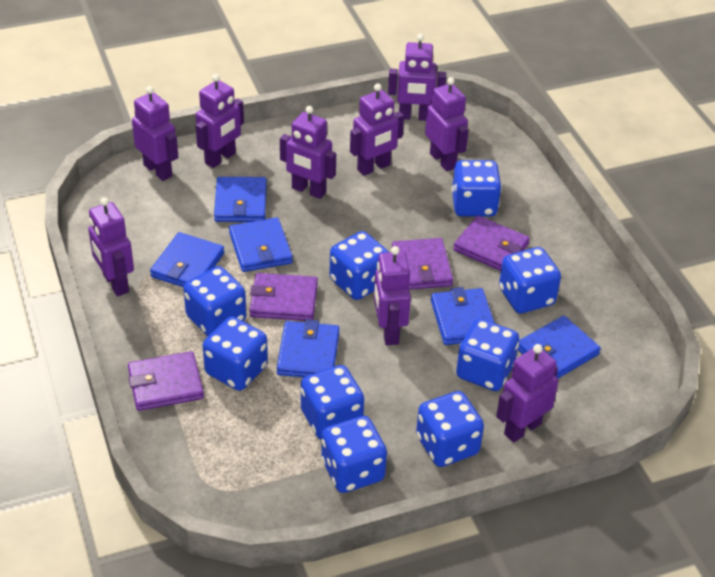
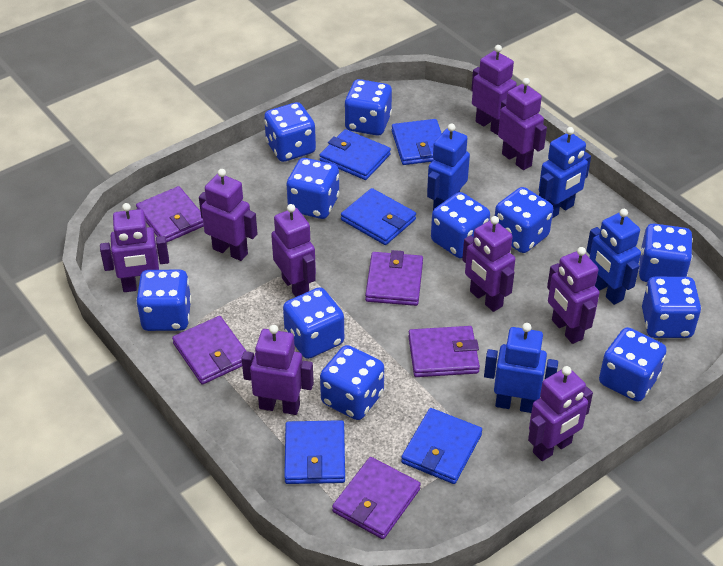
blue dice: [183,266,246,336] [203,317,268,391] [301,365,364,440] [322,416,387,493] [329,231,389,300] [416,391,484,467] [452,160,502,217] [456,319,519,391] [499,247,561,314] = 9 -> [136,270,191,331] [264,102,316,162] [283,287,344,359] [287,158,339,219] [320,345,384,420] [344,79,392,136] [431,192,490,258] [495,187,553,253] [599,327,667,402] [639,224,693,282] [642,277,701,338] = 11
blue robot: none = 0 -> [427,124,470,210] [484,323,558,413] [539,127,591,218] [586,209,641,305] = 4
blue wallet: [150,232,224,287] [214,177,267,222] [229,217,293,272] [277,320,339,377] [431,287,495,345] [517,316,601,378] = 6 -> [284,420,345,484] [320,129,391,180] [341,188,416,245] [392,119,442,165] [401,408,482,484] = 5
purple wallet: [128,351,204,411] [250,273,318,321] [392,238,453,290] [453,216,530,271] = 4 -> [136,186,204,242] [172,316,246,385] [332,457,421,539] [365,250,423,306] [408,326,480,377] = 5

